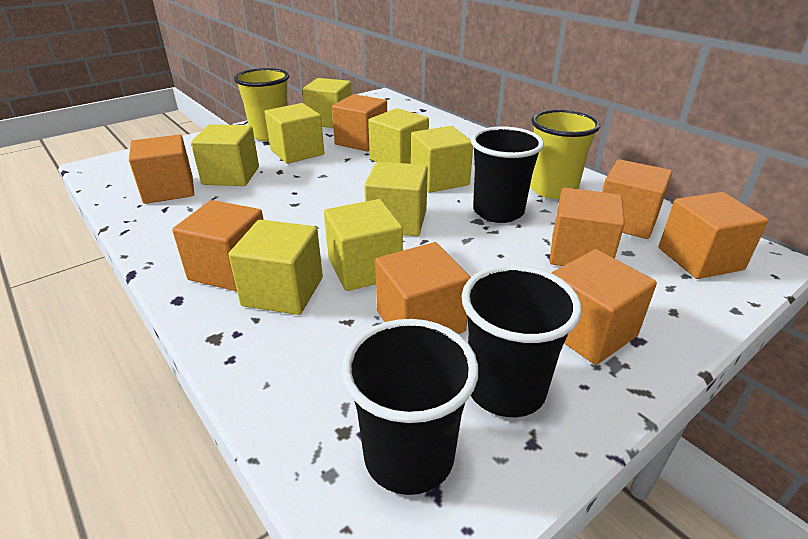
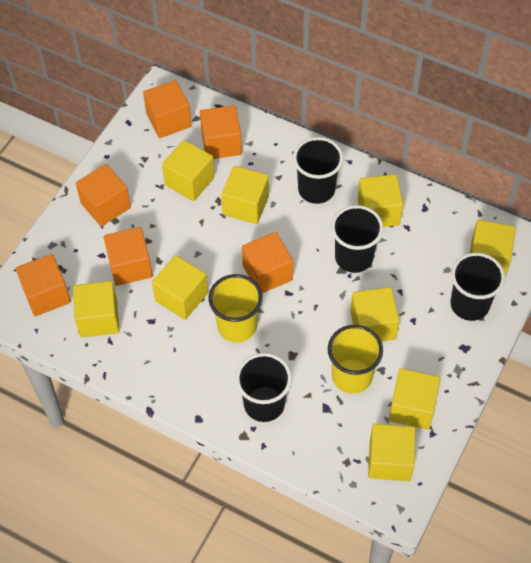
black cup: [342,319,479,495] [462,265,582,417] [471,126,544,223] = 3 -> [236,353,292,422] [293,137,343,204] [331,205,384,273] [450,253,505,321] = 4
orange cube: [129,135,194,204] [172,200,264,291] [332,94,387,152] [375,242,471,334] [550,187,625,266] [552,249,657,365] [602,159,672,239] [659,192,768,279] = 8 -> [16,254,71,316] [76,164,131,226] [103,227,153,286] [143,80,192,138] [200,105,242,159] [242,232,293,293] = 6
yellow cube: [191,124,259,186] [229,220,323,315] [265,103,324,164] [302,78,352,128] [324,199,403,291] [365,161,428,236] [368,108,429,164] [411,126,473,193] = 8 -> [73,281,119,338] [152,255,208,320] [162,140,215,201] [221,166,269,224] [350,287,400,342] [358,174,403,227] [368,424,416,481] [389,368,440,430] [470,220,516,277] = 9

